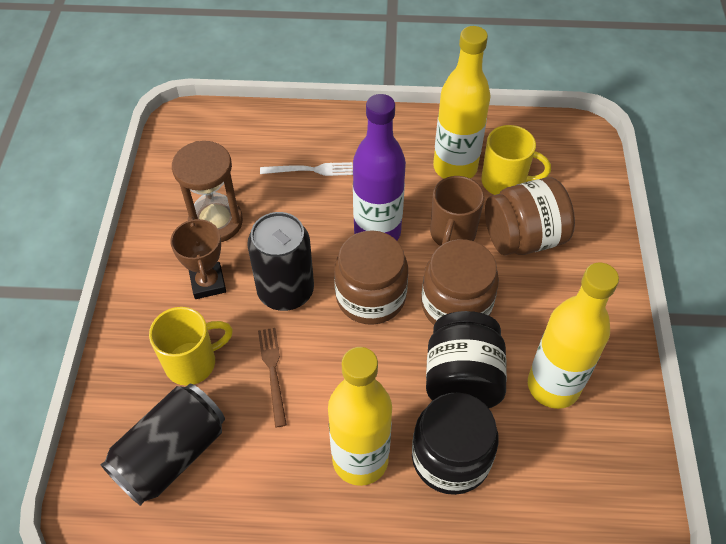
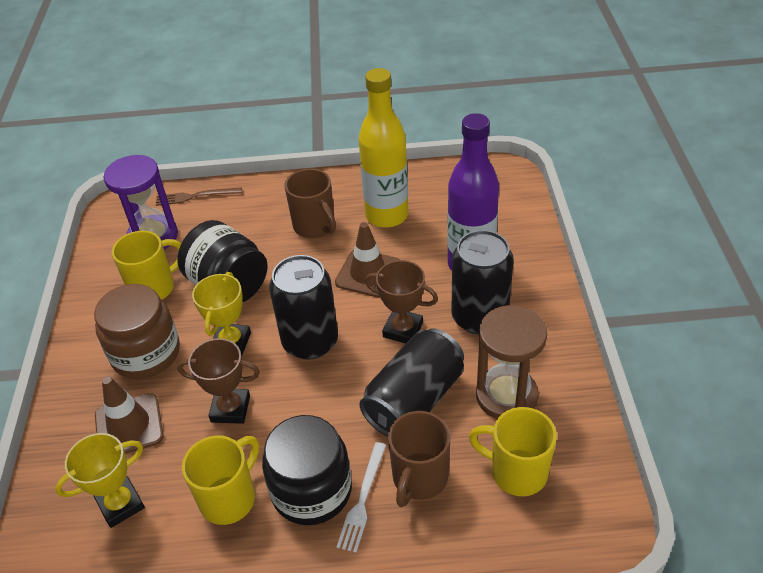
black can: [100,384,225,506] [247,212,314,311] = 2 -> [269,255,338,360] [359,328,464,437] [451,230,514,334] = 3
brown jar: [334,230,408,325] [421,239,499,325] [485,177,575,256] = 3 -> [94,284,180,379] = 1
brown mug: [430,176,484,246] = 1 -> [285,168,336,238] [388,411,450,507] = 2
brown traffic cone: none = 0 -> [95,376,163,454] [335,222,400,298] = 2
brown trophy: [170,217,226,299] = 1 -> [177,338,260,424] [365,260,438,343] = 2
purple hourglass: none = 0 -> [104,155,178,250] = 1
yellow bottle: [328,347,392,486] [433,26,491,179] [528,263,619,409] = 3 -> [358,68,408,228] = 1
yellow mug: [149,307,233,386] [481,125,551,195] = 2 -> [112,231,181,300] [182,435,259,525] [469,407,557,496] = 3
yellow trophy: none = 0 -> [55,433,145,528] [192,272,251,356] = 2

